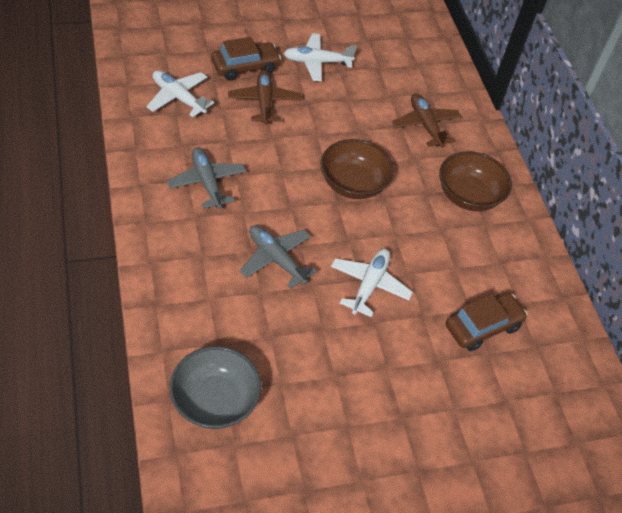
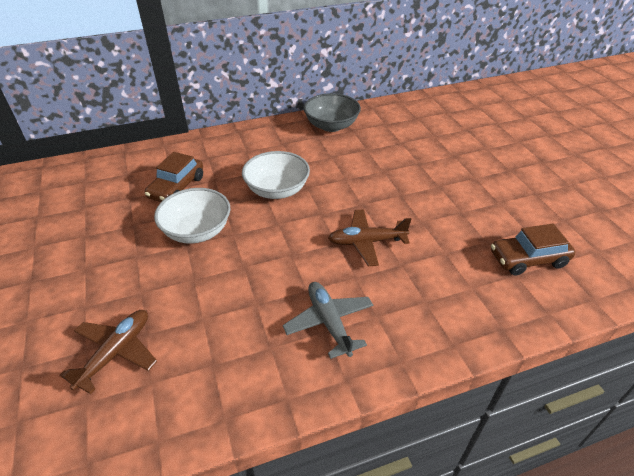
brown bowl: [321,139,394,199] [439,151,512,211] = 2 -> none = 0
grey plane: [167,147,246,209] [240,225,317,289] = 2 -> [283,282,373,359] = 1
white bowl: none = 0 -> [154,188,230,244] [242,151,310,199] = 2
white plane: [146,71,215,117] [283,33,357,81] [331,249,413,317] = 3 -> none = 0

